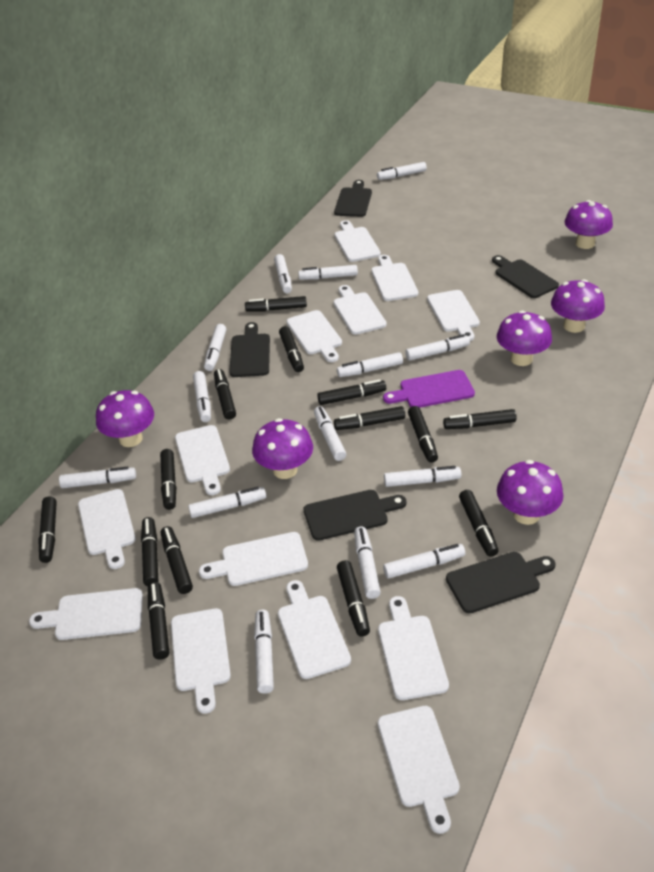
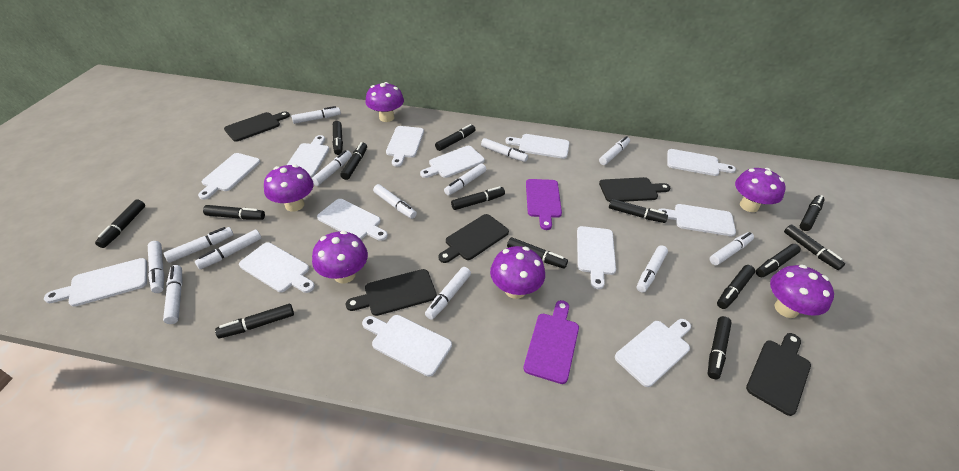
purple cutting board: [383,370,475,408] = 1 -> [523,300,579,384] [526,179,562,230] = 2
white marker: [59,466,136,488] [188,487,266,518] [193,371,211,422] [204,324,226,371] [254,610,274,694] [274,254,292,293] [298,265,358,280] [314,406,346,461] [337,352,403,377] [354,526,381,599] [377,162,427,180] [383,544,465,579] [384,466,461,487] [405,334,470,361] = 14 -> [148,241,164,293] [163,227,234,263] [163,265,183,324] [195,229,261,269] [291,106,341,124] [312,150,352,186] [373,184,417,219] [425,267,471,320] [444,164,486,195] [481,138,528,162] [599,136,630,165] [637,245,668,293] [709,232,754,265] = 13

